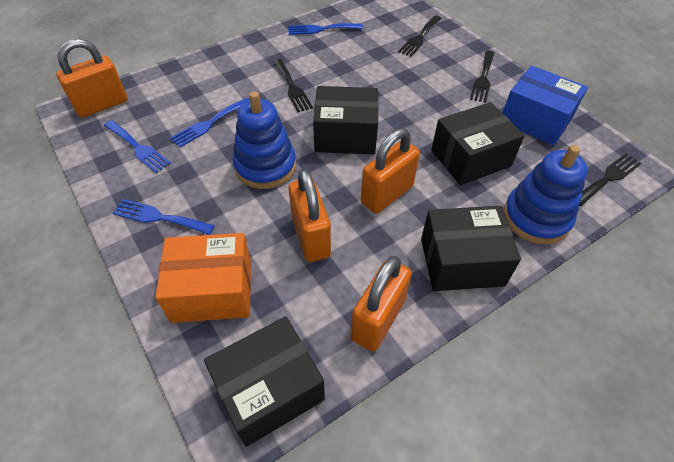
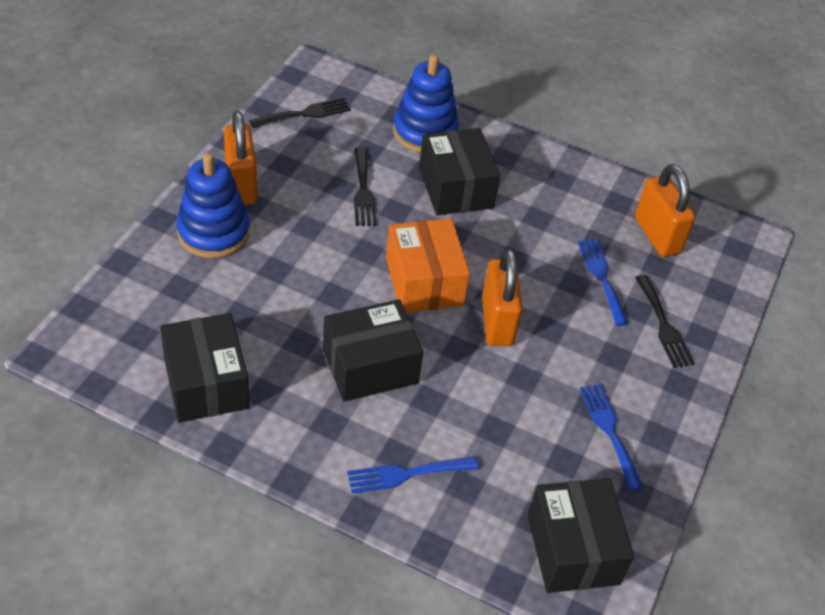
black fork: [273,59,313,112] [398,15,441,57] [470,51,494,103] [579,153,642,206] = 4 -> [249,97,351,128] [354,147,377,226] [635,275,695,368] = 3
blue box: [503,65,588,145] = 1 -> none = 0
blue fork: [104,120,171,173] [112,199,215,235] [170,98,249,147] [288,23,363,35] = 4 -> [347,457,479,493] [578,239,628,326] [580,384,643,491] = 3
orange padlock: [56,39,127,118] [288,169,331,262] [351,256,412,351] [361,128,420,214] = 4 -> [224,111,257,205] [482,248,523,346] [635,164,695,257] = 3

